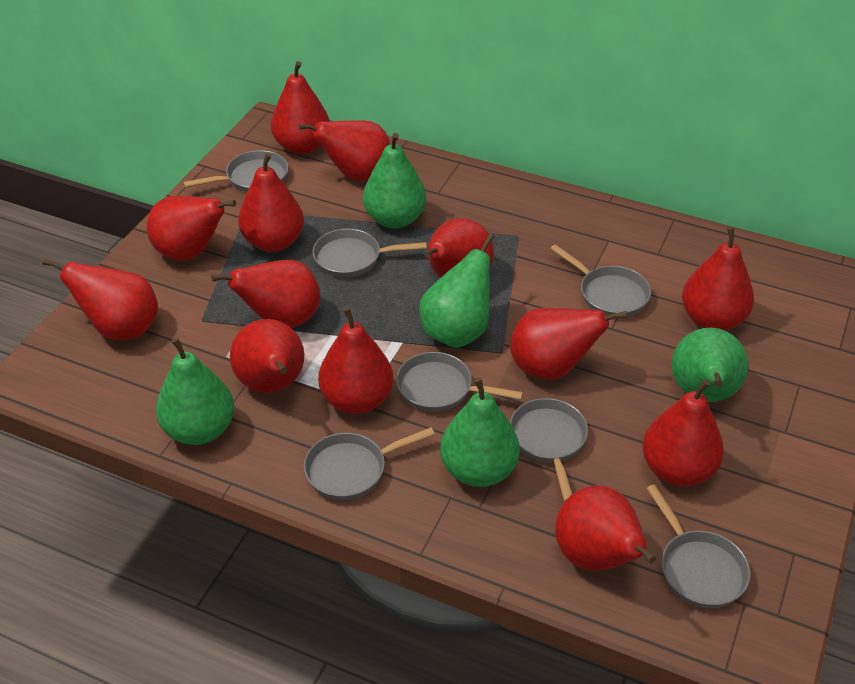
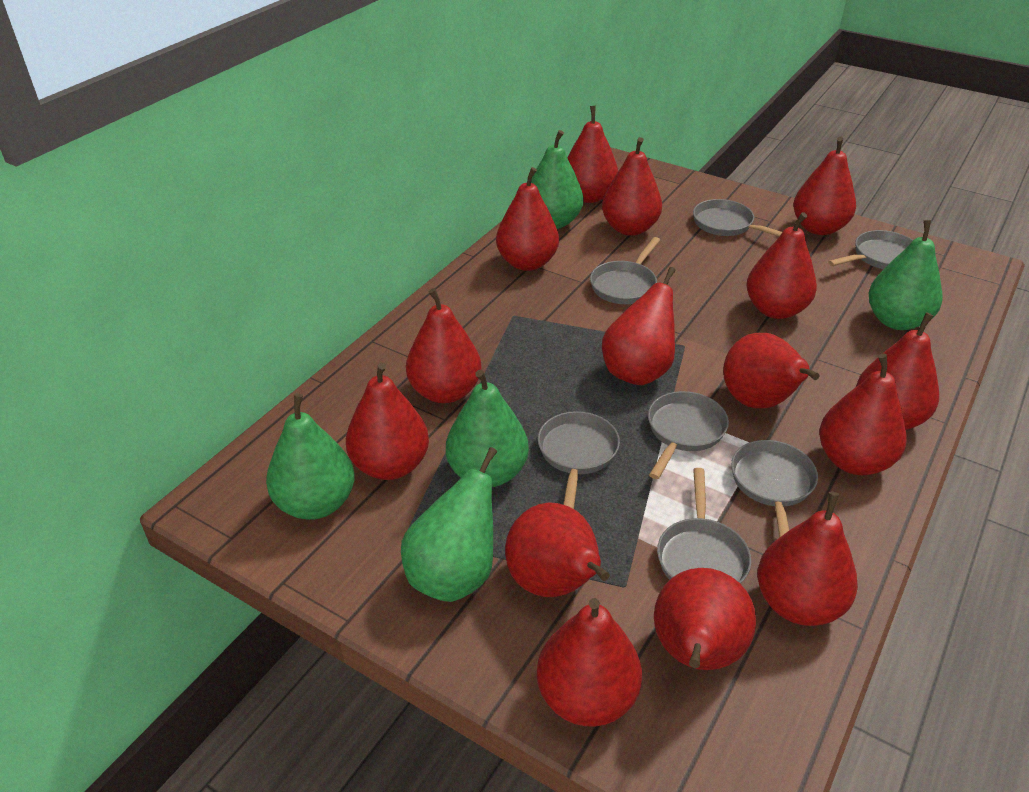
red pear: [42,258,158,340] [147,196,236,260] [211,260,320,328] [230,319,304,393] [238,153,304,252] [271,61,330,154] [299,121,390,181] [318,307,393,414] [424,218,494,278] [510,308,627,380] [555,485,656,571] [642,379,724,486] [682,227,754,330] = 13 -> [346,362,429,480] [406,288,481,403] [496,167,559,271] [505,502,610,597] [537,598,642,727] [567,106,618,203] [602,137,662,236] [602,267,675,385] [654,568,756,670] [723,333,820,408] [746,212,817,319] [757,492,858,626] [793,137,856,235] [819,354,907,475] [856,312,939,430] = 15

